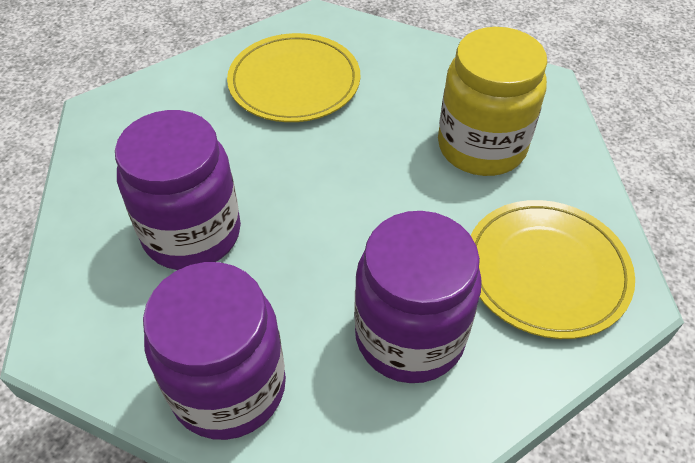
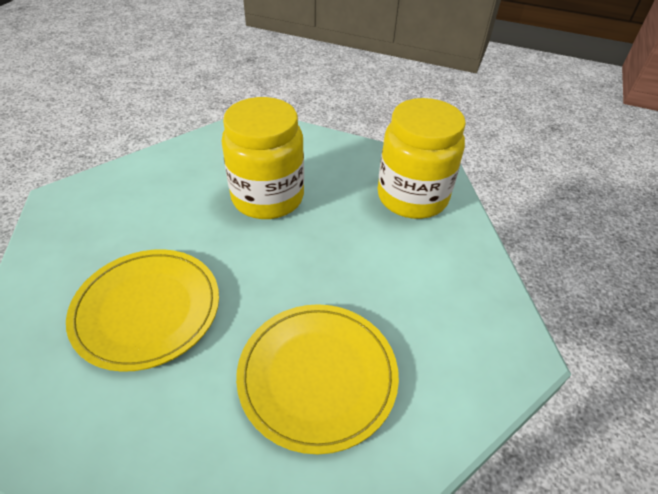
purple jar: [115,110,241,270] [143,262,286,440] [354,211,482,383] = 3 -> none = 0
yellow jar: [438,27,547,176] = 1 -> [221,97,304,219] [378,98,466,219] = 2

